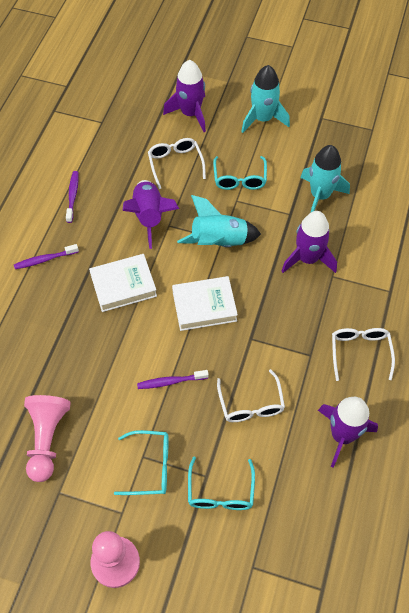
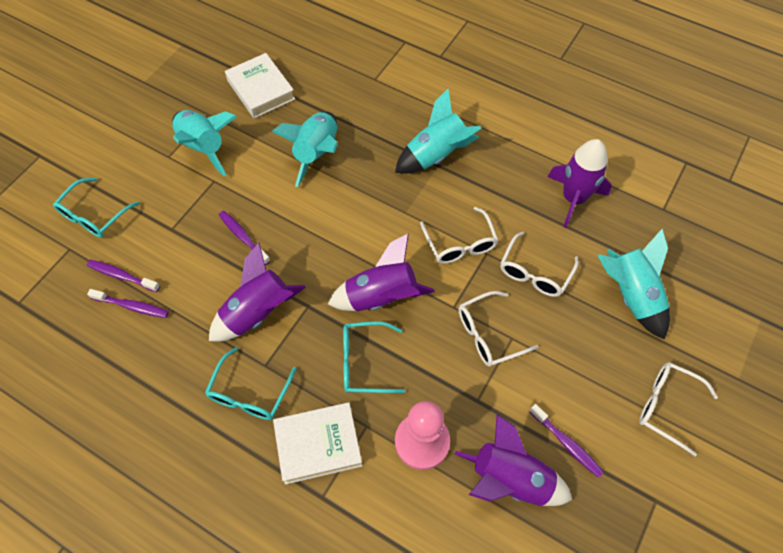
pink pawn: [24,395,71,482] [91,531,140,588] = 2 -> [395,401,450,470] = 1
purple toothbrush: [14,244,79,269] [66,171,79,223] [137,370,209,389] = 3 -> [87,260,160,292] [87,289,169,318] [219,211,271,265] [529,404,604,478] = 4
turquoise rocket: [177,195,261,247] [241,65,290,133] [300,145,350,213] = 3 -> [172,110,237,176] [272,111,338,187] [395,89,481,174] [597,228,670,340] = 4
white glasses: [148,138,206,189] [217,369,285,422] [332,328,395,381] = 3 -> [420,207,499,264] [459,291,539,367] [500,232,579,297] [639,362,718,456] = 4

